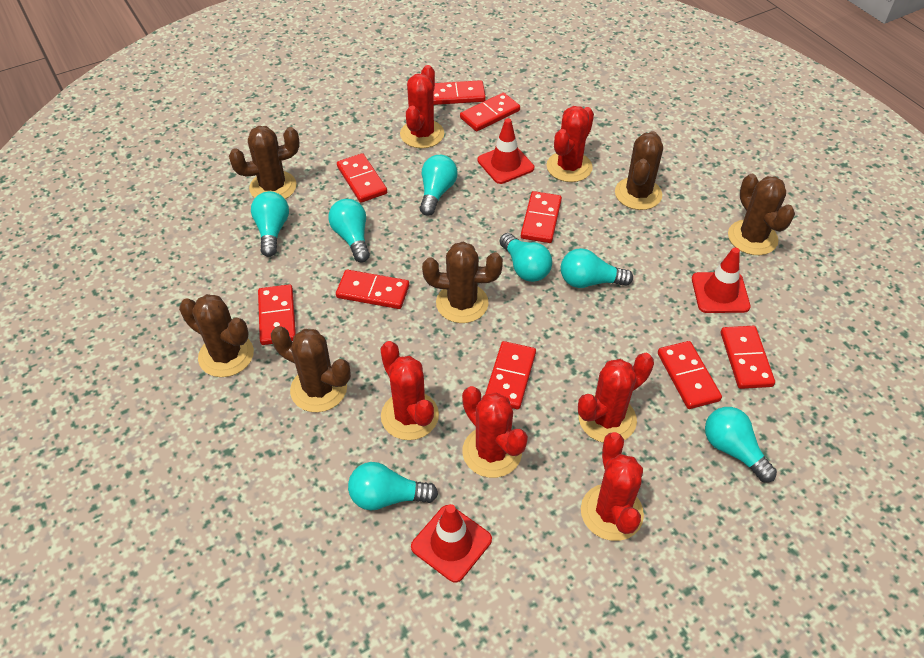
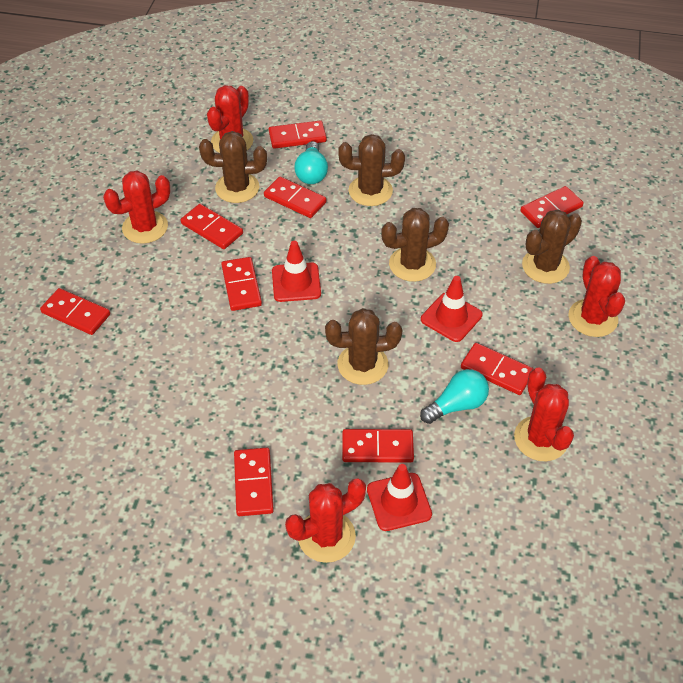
brown cactus: [179,294,254,377] [229,126,300,199] [271,326,351,412] [422,242,503,323] [615,131,663,210] [728,174,795,255] = 6 -> [199,131,267,203] [325,308,402,385] [338,134,405,206] [381,208,449,282] [522,210,582,284] = 5
red cactus: [380,341,439,440] [400,65,444,148] [462,386,528,478] [546,106,594,182] [578,353,654,443] [581,432,644,541] = 6 -> [103,170,171,244] [207,85,253,153] [285,478,366,563] [514,367,574,461] [569,256,625,337] = 5
turquoise light bulb: [251,191,289,257] [328,199,370,262] [348,462,438,511] [420,155,458,216] [500,233,552,282] [561,248,633,288] [705,407,777,483] = 7 -> [294,141,328,184] [420,369,489,424] = 2

